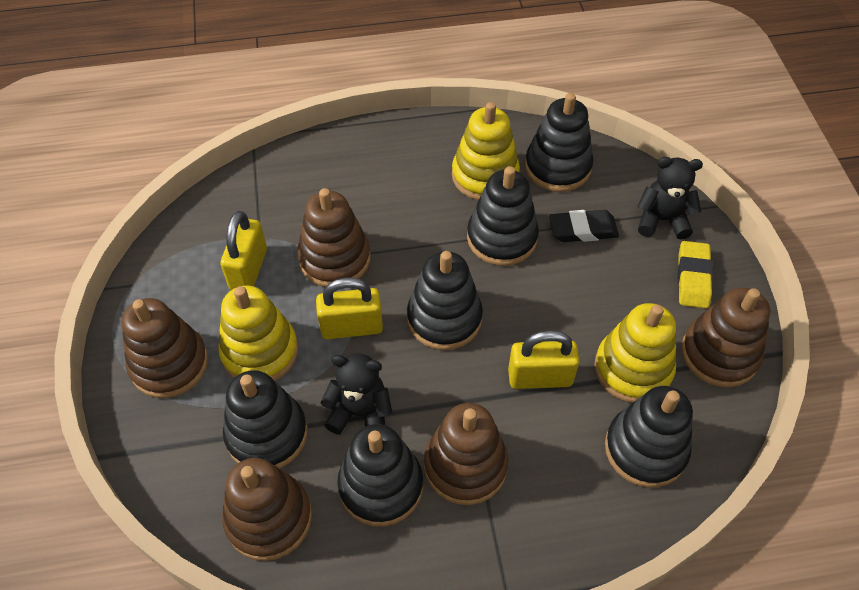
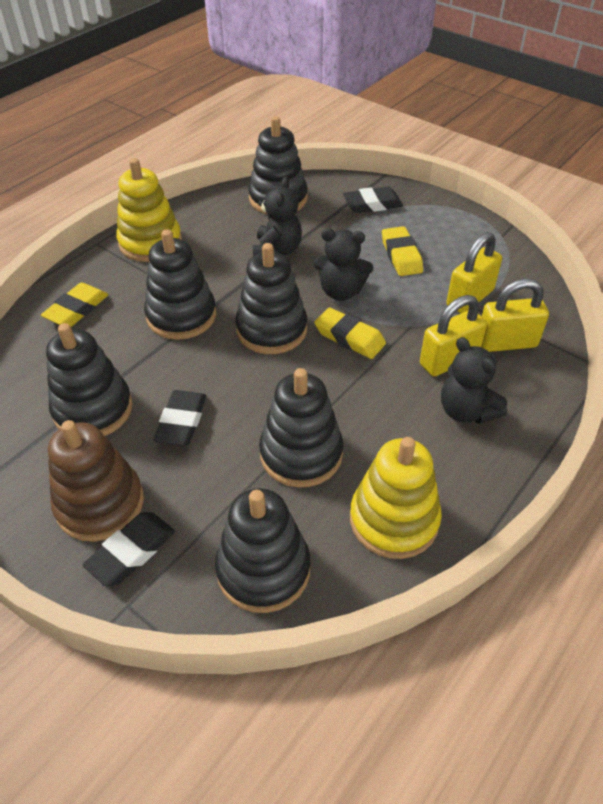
black eraser: [549,210,619,242] = 1 -> [82,512,175,586] [153,390,206,446] [343,186,403,213] = 3
black teddy bear: [320,353,392,435] [637,157,703,240] = 2 -> [252,177,302,256] [313,228,373,301] [441,337,507,424] = 3
brown stacking toy: [122,298,208,398] [222,458,312,561] [297,188,371,287] [424,403,508,505] [681,288,770,388] = 5 -> [48,420,144,542] = 1
yellow eraser: [678,241,713,308] = 1 -> [41,283,109,327] [314,307,386,359] [382,226,423,276] = 3
yellow stacking toy: [218,285,298,381] [452,102,520,200] [594,303,676,403] = 3 -> [116,158,182,262] [350,437,442,559] = 2

